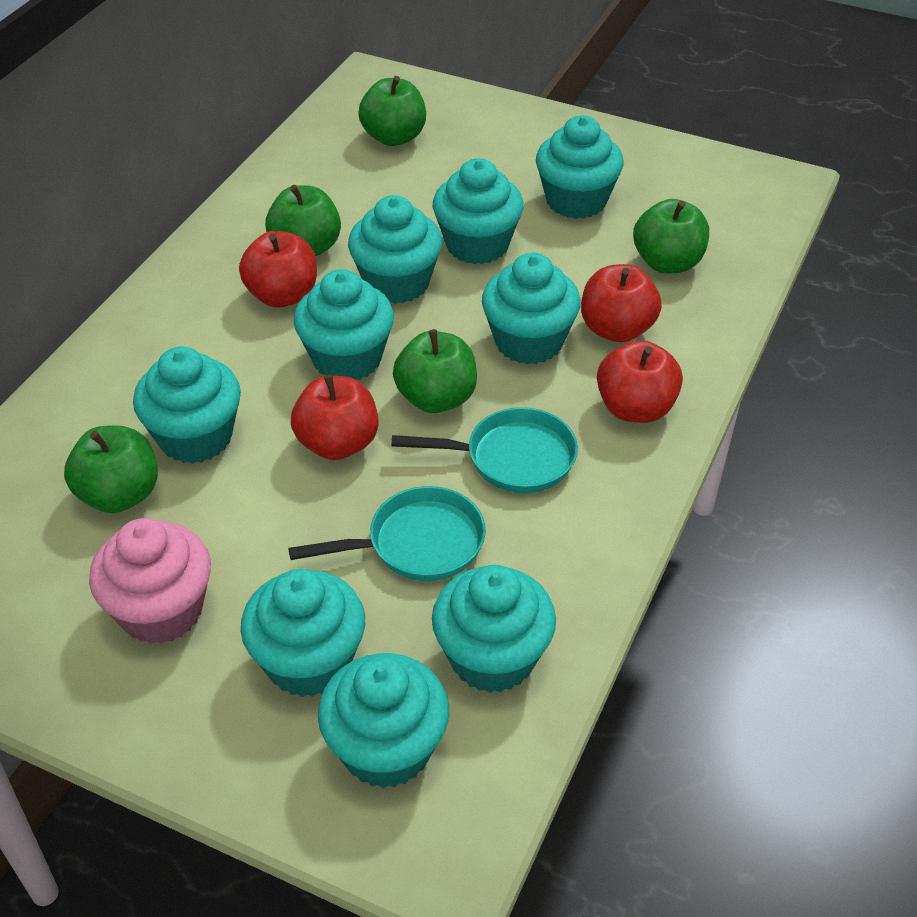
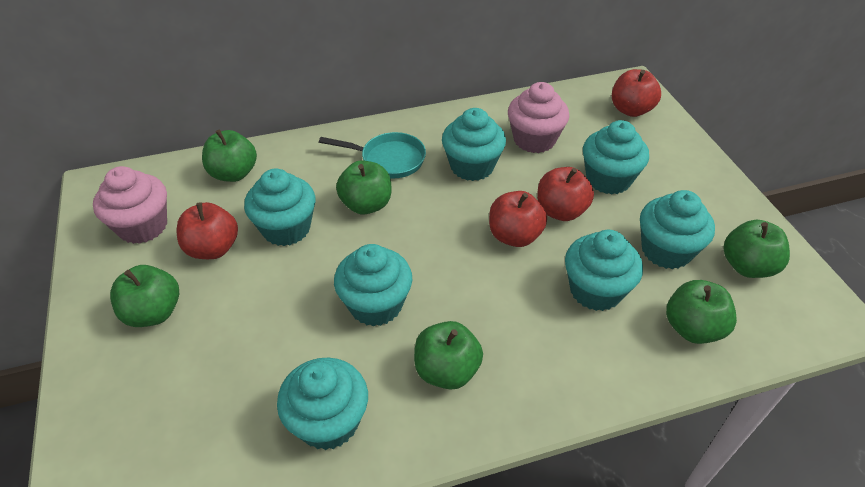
green apple: [64,425,158,513] [265,185,341,256] [358,76,426,146] [393,329,477,413] [633,199,709,273] = 5 -> [110,265,179,327] [202,129,257,182] [336,160,391,214] [414,321,483,390] [666,280,737,344] [723,219,790,278] = 6
pink cupcake: [89,518,211,644] = 1 -> [93,166,167,244] [508,82,569,153] = 2
turquoise cupcake: [133,346,241,464] [241,569,365,697] [294,269,394,380] [318,653,449,788] [348,195,442,304] [432,565,556,693] [433,158,524,264] [482,253,581,364] [536,115,624,219] = 9 -> [244,169,316,246] [277,357,368,450] [334,244,412,326] [442,108,506,181] [565,230,643,311] [583,120,649,195] [640,190,715,269] = 7
turquoise pan: [288,486,486,581] [391,407,578,493] = 2 -> [319,132,426,179] = 1

